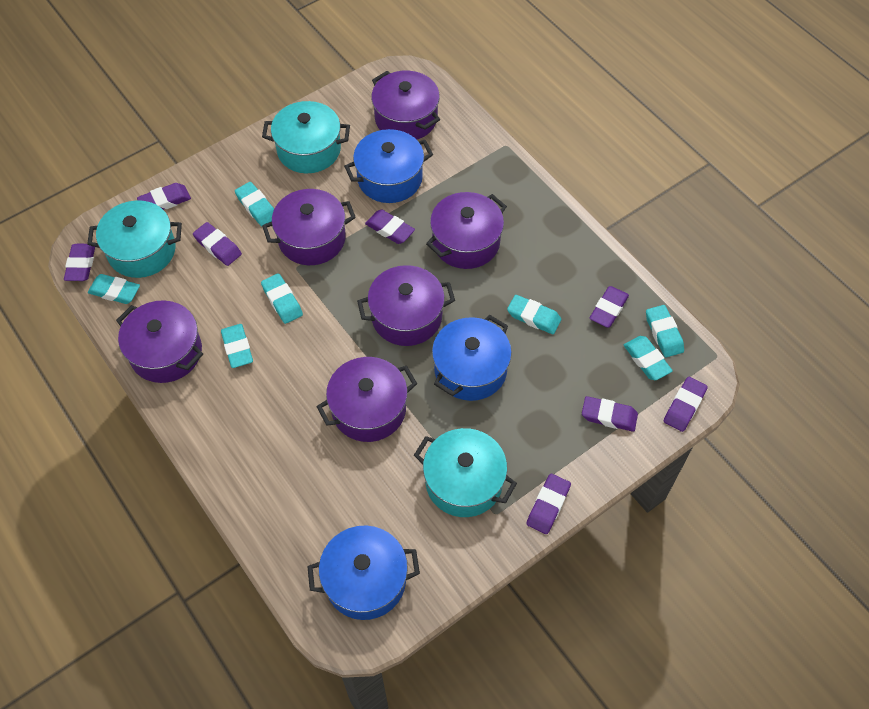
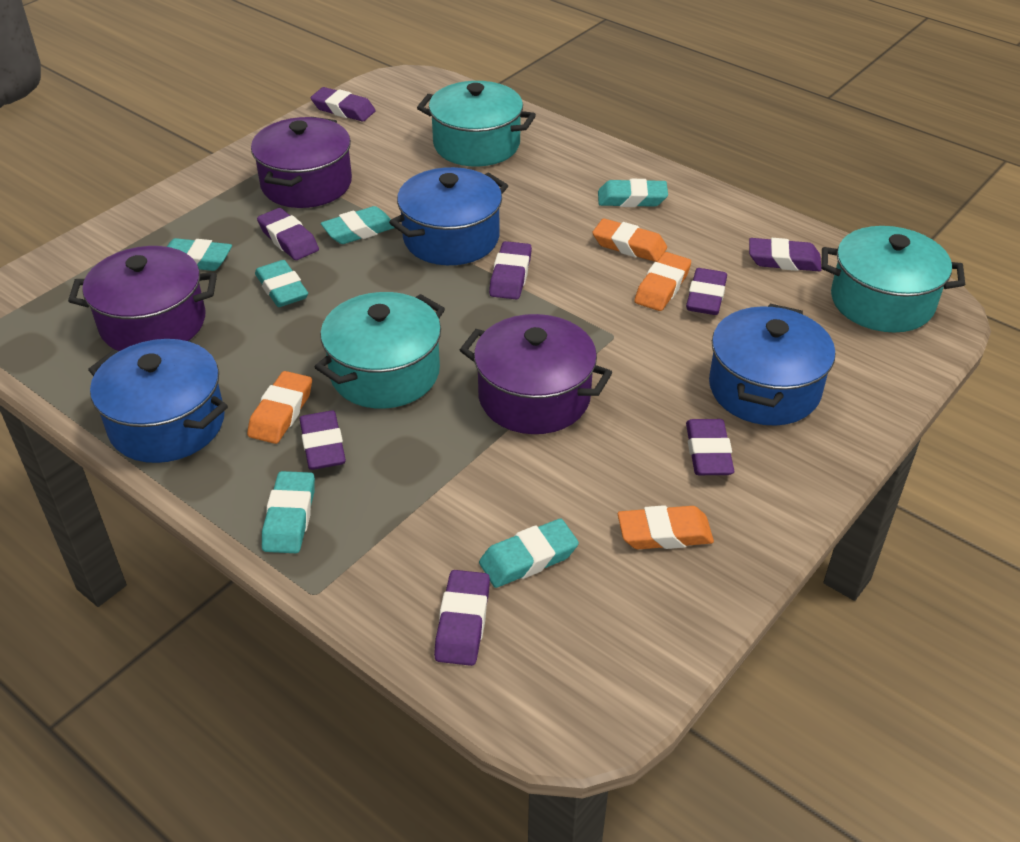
orange eraser: none = 0 -> [247,371,312,444] [592,218,667,262] [618,505,714,549] [634,252,691,311] = 4
purple pot: [116,300,203,383] [262,189,356,265] [317,357,417,442] [357,265,455,346] [371,71,440,140] [426,192,507,269] = 6 -> [68,246,217,351] [251,117,352,208] [460,314,612,434] = 3
turquoise eraser: [88,274,140,304] [221,324,253,368] [235,182,274,226] [261,273,303,324] [507,295,561,334] [624,336,673,380] [646,305,684,357] = 7 -> [167,238,232,271] [255,260,308,307] [262,471,315,553] [321,206,395,244] [479,518,579,588] [598,179,668,207] = 6

